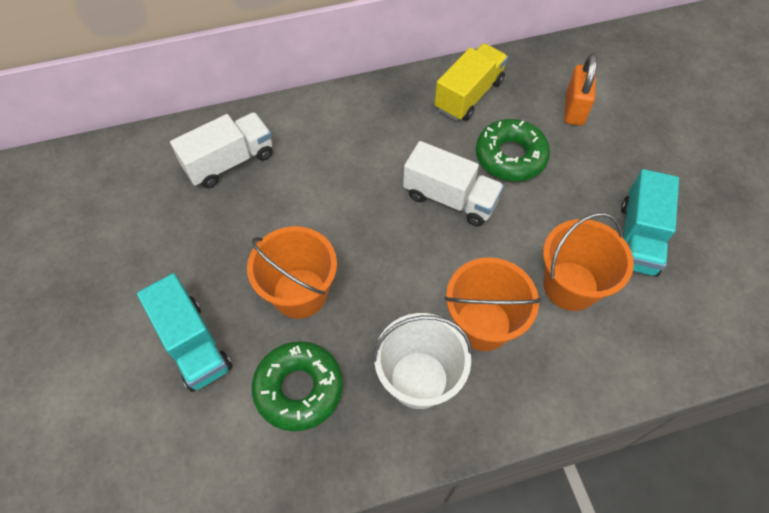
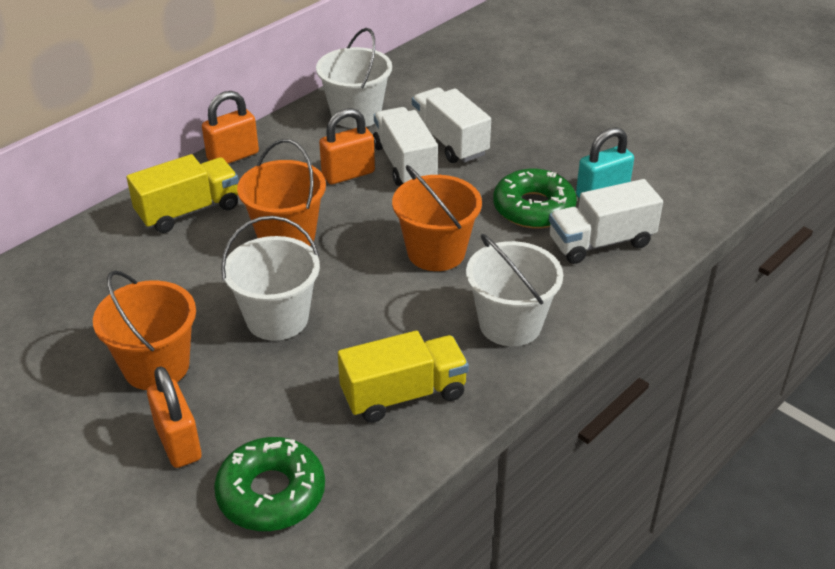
orange padlock: [564,54,597,126] = 1 -> [147,366,202,468] [202,91,259,164] [319,108,375,184] = 3
turquoise padlock: none = 0 -> [576,127,634,198] = 1
turquoise truck: [137,273,232,392] [621,169,679,277] = 2 -> none = 0
white bucket: [373,313,472,409] = 1 -> [221,216,320,341] [316,28,392,128] [466,234,563,346] = 3
white truck: [170,112,273,188] [403,141,504,226] = 2 -> [373,107,438,186] [412,88,491,163] [549,179,663,264] = 3
yellow truck: [435,43,508,121] = 1 -> [127,154,239,233] [338,331,469,423] = 2

